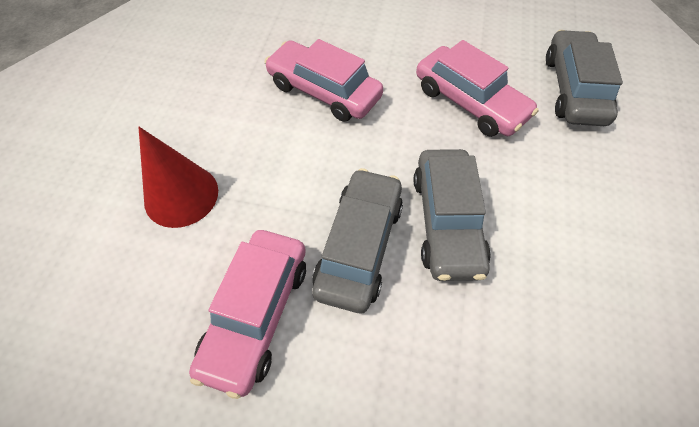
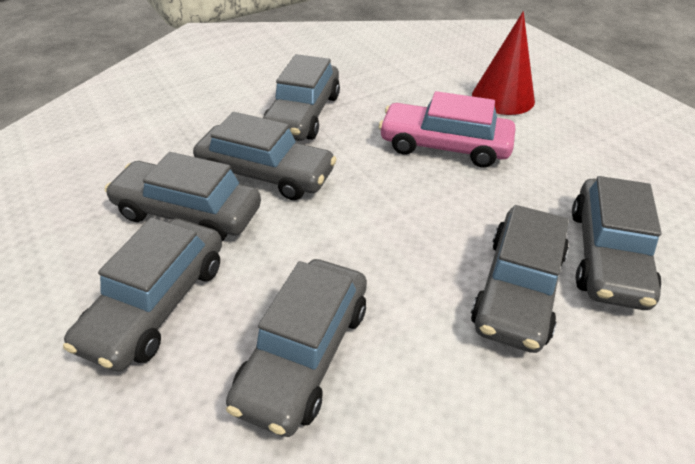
grey car: [312,168,403,313] [414,149,491,281] [546,30,623,126] = 3 -> [63,218,222,372] [105,152,261,241] [193,112,337,200] [226,259,367,437] [263,54,340,141] [471,205,569,353] [572,176,661,310] = 7
pink car: [189,230,306,399] [265,39,383,122] [416,40,539,137] = 3 -> [379,91,515,167] = 1

